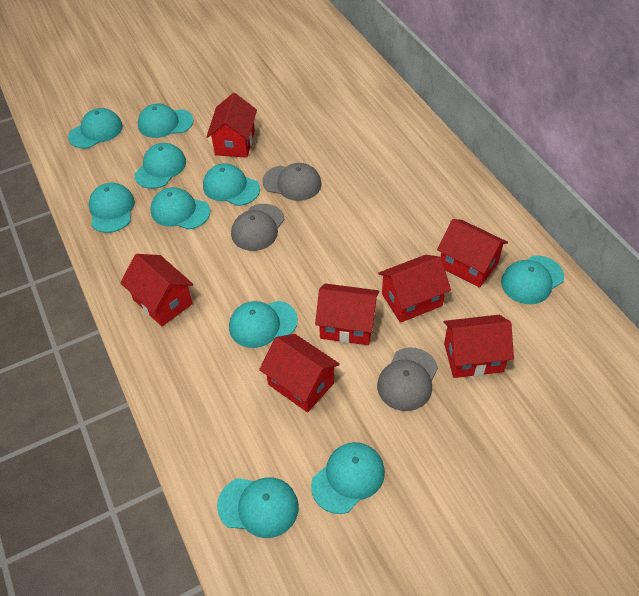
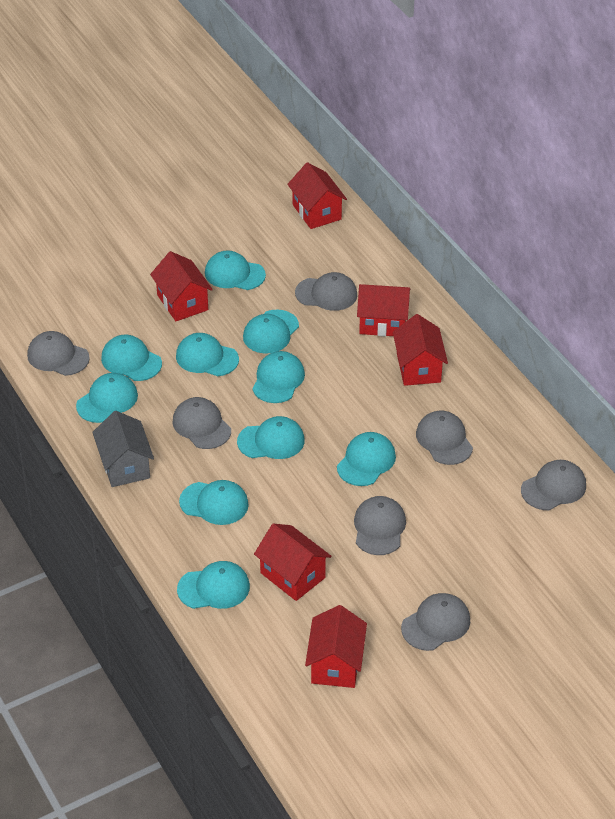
grey cap: [231,204,285,251] [262,163,322,201] [377,348,438,411] = 3 -> [27,331,90,376] [172,397,231,449] [295,272,357,311] [354,496,406,555] [401,593,470,651] [416,411,473,465] [521,460,586,510] = 7
grey house: none = 0 -> [92,411,154,487] = 1
red house: [121,254,194,327] [206,93,257,158] [259,334,340,413] [315,284,379,345] [378,255,451,323] [437,219,508,288] [443,315,514,378] = 7 -> [150,251,213,321] [254,523,332,601] [287,162,347,229] [305,605,367,688] [357,284,410,336] [393,314,448,386] = 6

